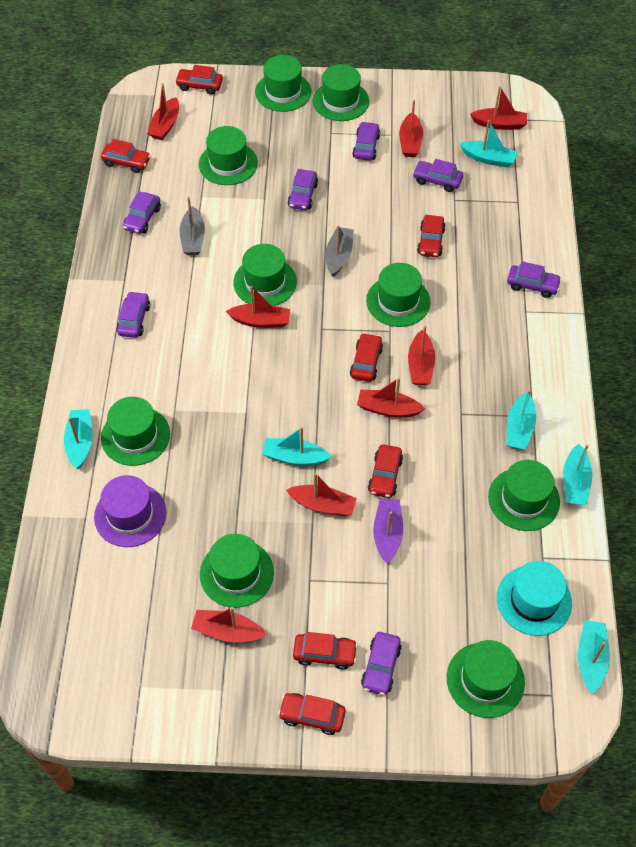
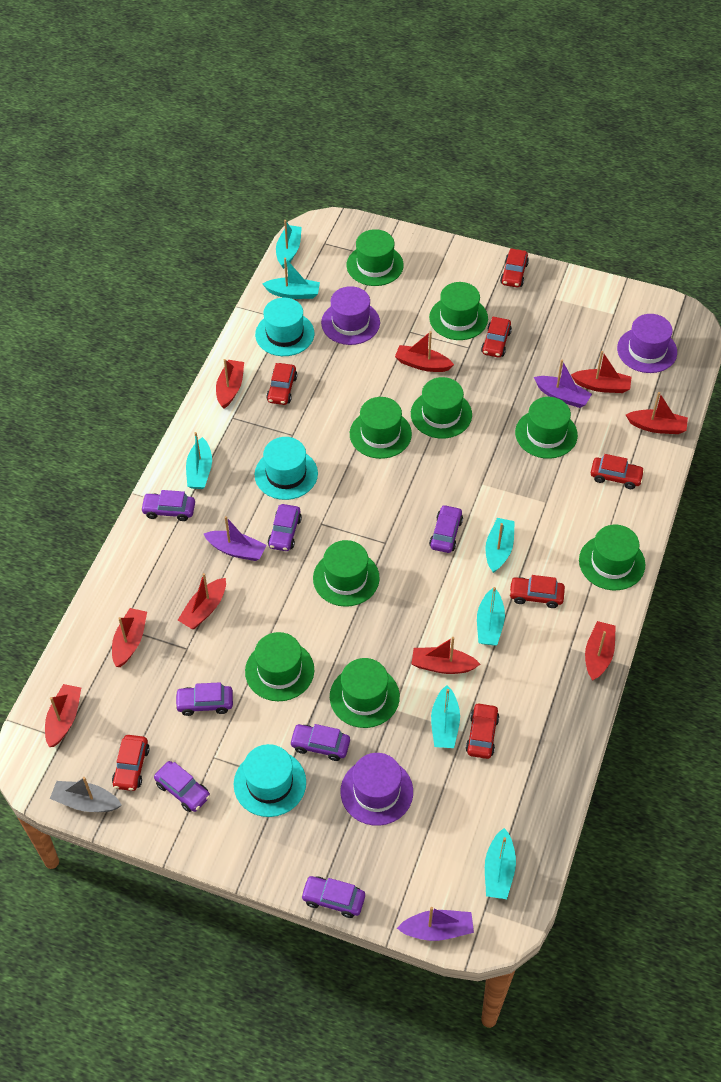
grey boat: [180,197,205,255] [325,225,354,277] = 2 -> [50,777,122,812] = 1
purple boat: [373,498,403,563] = 1 -> [204,516,266,561] [397,907,474,941] [534,360,592,408] = 3
purple hat: [94,475,166,547] = 1 -> [321,286,380,345] [340,753,413,826] [617,314,677,373] = 3
red boat: [147,83,179,140] [191,607,267,642] [226,286,290,328] [286,473,357,516] [357,378,425,417] [399,100,423,157] [408,326,435,385] [470,86,527,130] = 8 -> [45,684,81,747] [112,608,147,667] [178,573,226,629] [216,359,244,409] [395,331,454,372] [412,637,480,674] [571,351,631,393] [585,621,616,681] [626,392,688,434] = 9
turquoise boat: [64,409,92,469] [262,427,332,466] [460,120,518,167] [507,390,536,450] [563,444,592,505] [578,620,610,694] = 6 -> [186,432,212,489] [263,258,320,299] [276,220,302,269] [431,685,460,748] [477,587,505,645] [485,518,515,573] [485,828,516,899] = 7
turquoise hat: [497,561,572,636] = 1 -> [234,744,306,817] [254,437,318,500] [255,298,314,356] = 3

